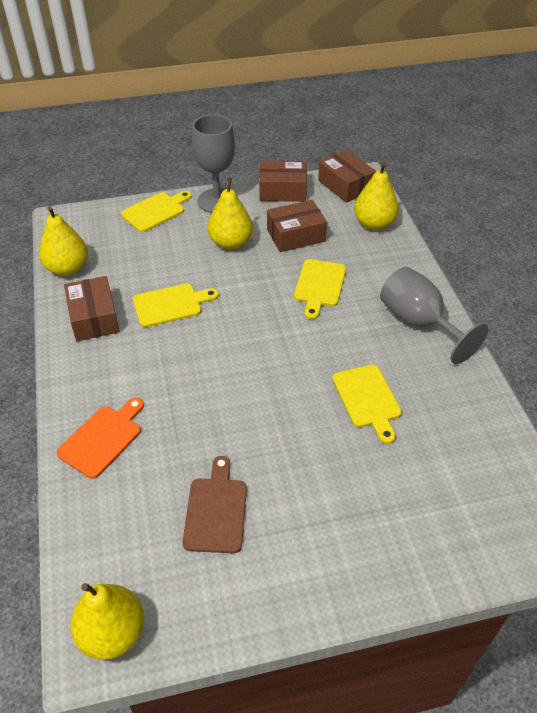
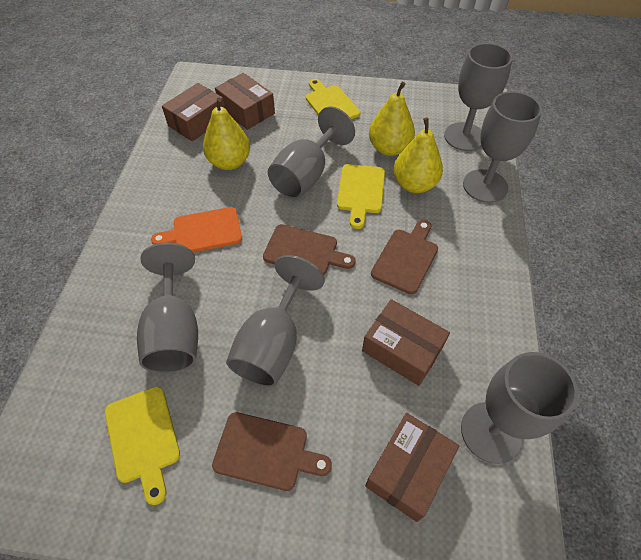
brown cutting board: [183,456,247,554] = 1 -> [212,412,332,491] [263,224,356,275] [371,220,438,294] = 3
grey goblet: [192,114,235,213] [380,267,489,364] = 2 -> [137,243,198,373] [226,255,325,387] [268,106,355,199] [444,43,513,151] [461,352,578,464] [463,91,542,203] = 6
yellow cutting board: [121,191,192,232] [133,283,219,327] [294,259,346,319] [332,364,402,444] = 4 -> [105,387,180,505] [306,79,360,119] [337,164,385,229] = 3
yellow pear: [39,206,88,276] [70,583,144,660] [207,178,253,250] [354,162,399,230] = 4 -> [203,98,250,170] [369,82,415,156] [394,118,443,193] = 3

